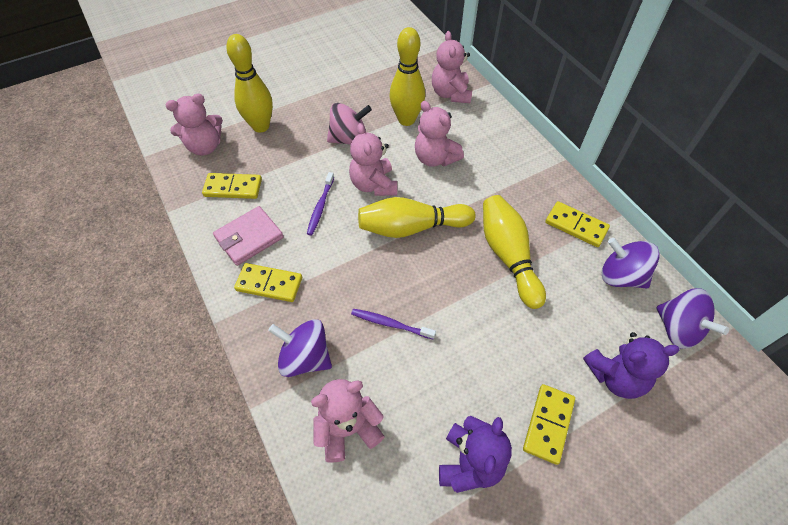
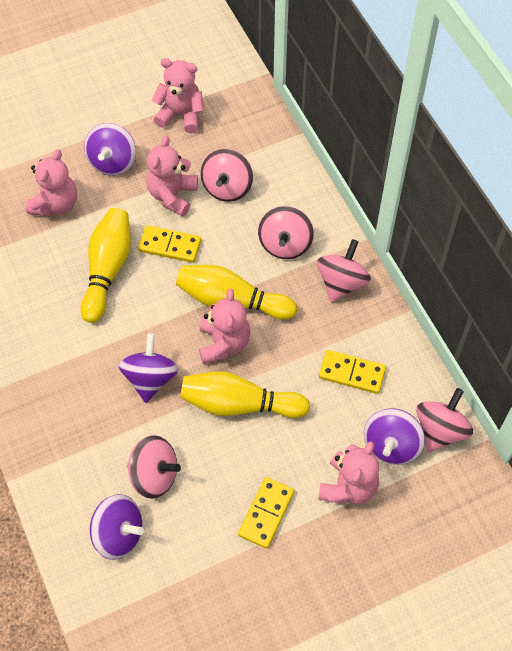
pink spinning top: [327,103,372,145] = 1 -> [127,435,181,499] [200,149,253,202] [258,206,314,259] [317,239,371,303] [416,388,473,452] = 5
pink wallet: [213,206,284,266] = 1 -> none = 0
purple spinning top: [268,319,332,377] [602,238,660,289] [656,288,729,349] = 3 -> [84,123,136,176] [90,494,144,560] [118,333,178,403] [364,408,425,465] = 4
purple teddy bear: [439,416,512,493] [583,332,680,399] = 2 -> none = 0
purple toothbrush: [307,172,334,235] [351,309,436,339] = 2 -> none = 0
yellow bowling pin: [226,34,273,132] [358,197,476,238] [390,27,425,126] [483,195,546,309] = 4 -> [80,208,131,323] [176,265,297,320] [180,371,310,418] = 3
yellow domino: [202,173,262,199] [234,263,302,302] [523,384,575,465] [545,201,610,247] = 4 -> [138,225,201,263] [238,477,294,549] [319,350,386,394] = 3

